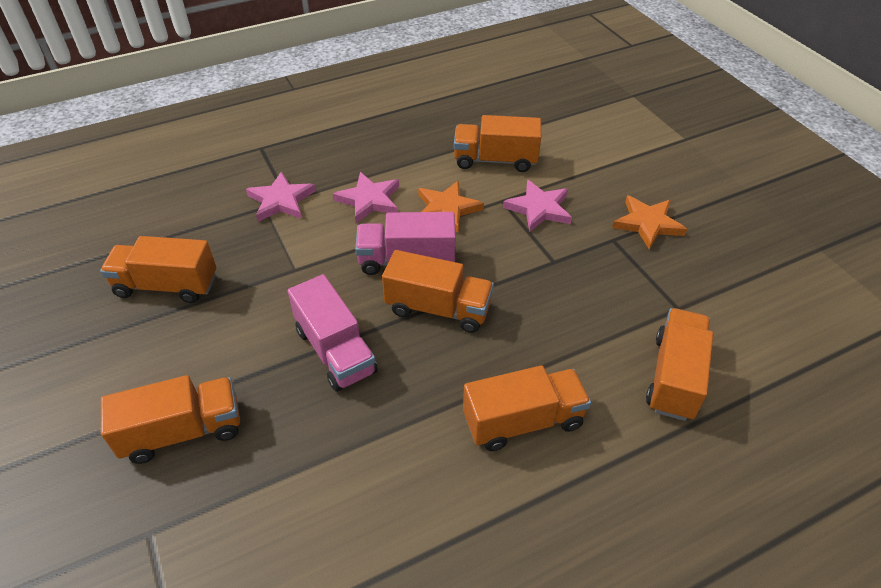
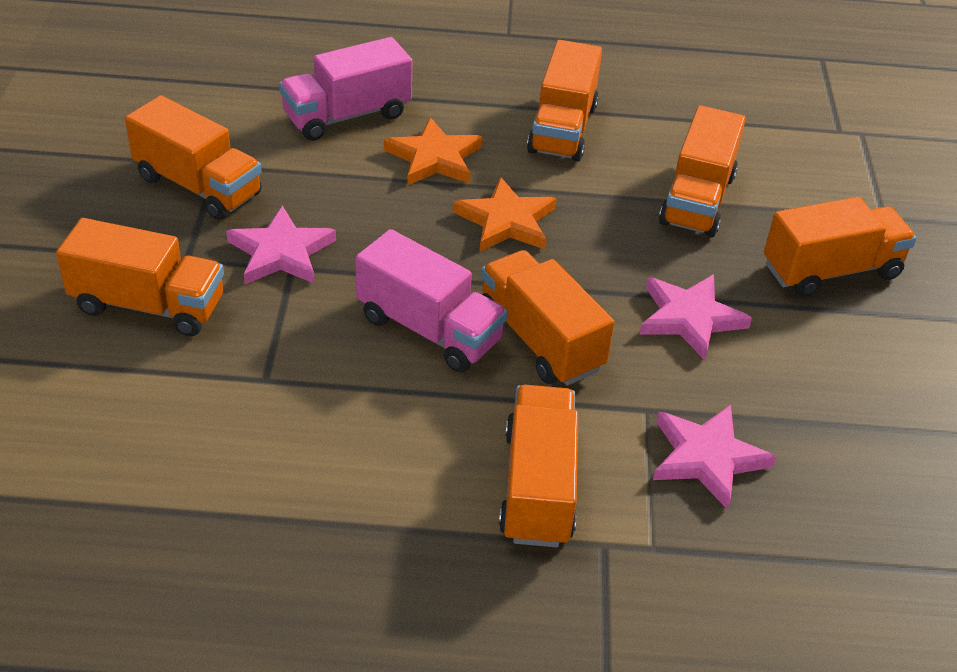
orange truck: [100,236,216,303] [101,375,240,464] [382,250,494,333] [454,115,541,172] [463,365,591,451] [646,308,713,421] = 6 -> [56,218,224,336] [125,95,262,220] [481,250,615,386] [499,385,578,547] [527,40,602,162] [659,105,746,237] [764,197,917,297] = 7

